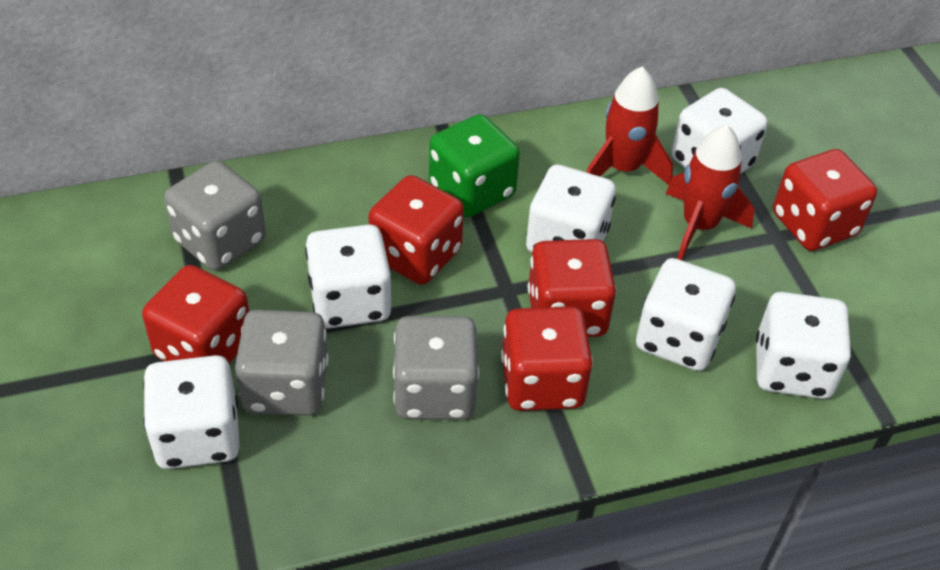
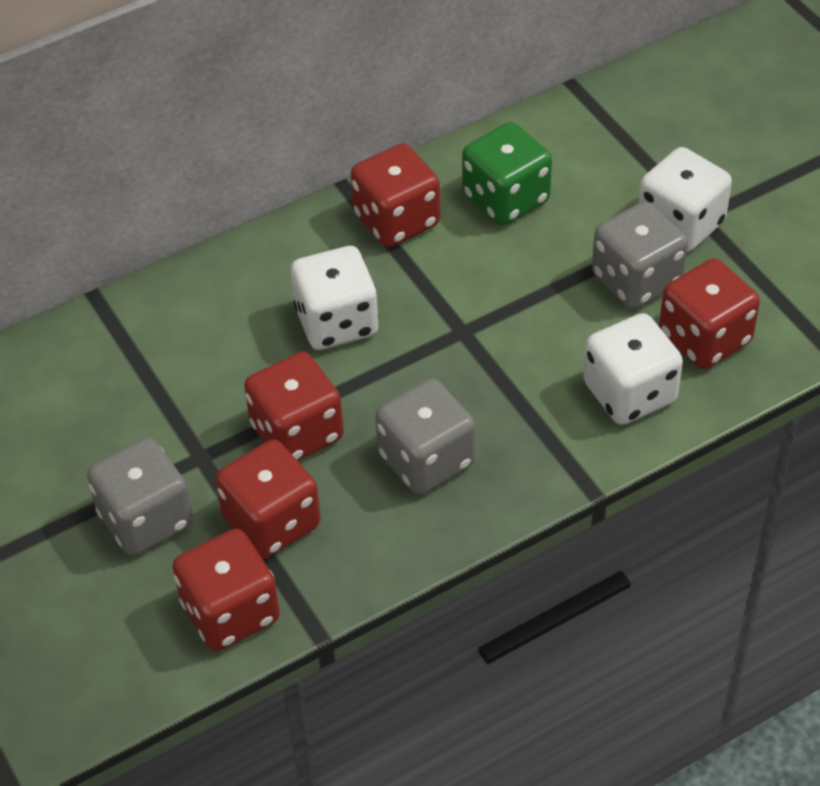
red rocket: [587,66,673,185] [666,125,754,260] = 2 -> none = 0
white dice: [143,355,240,469] [305,225,392,328] [526,164,616,252] [636,258,736,371] [671,88,768,174] [756,292,851,399] = 6 -> [291,246,379,350] [583,313,683,425] [638,147,732,252] = 3

